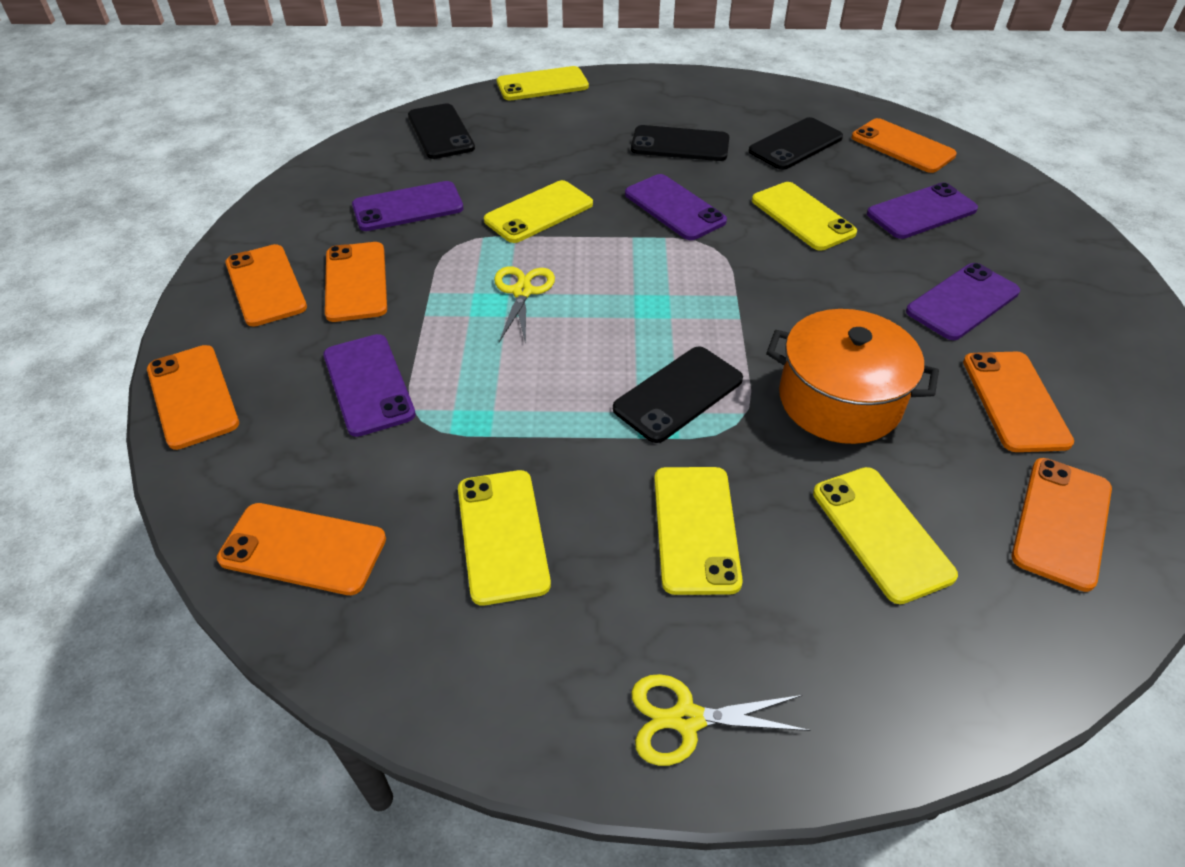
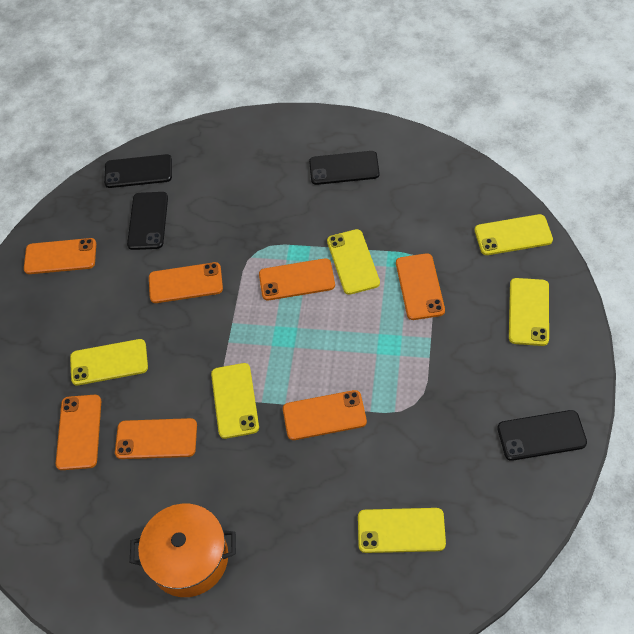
purple phone: [323,334,416,437] [352,181,463,231] [625,174,727,240] [867,182,978,239] [906,263,1020,340] = 5 -> none = 0
yellow scissors: [494,266,555,345] [631,674,811,766] = 2 -> none = 0

